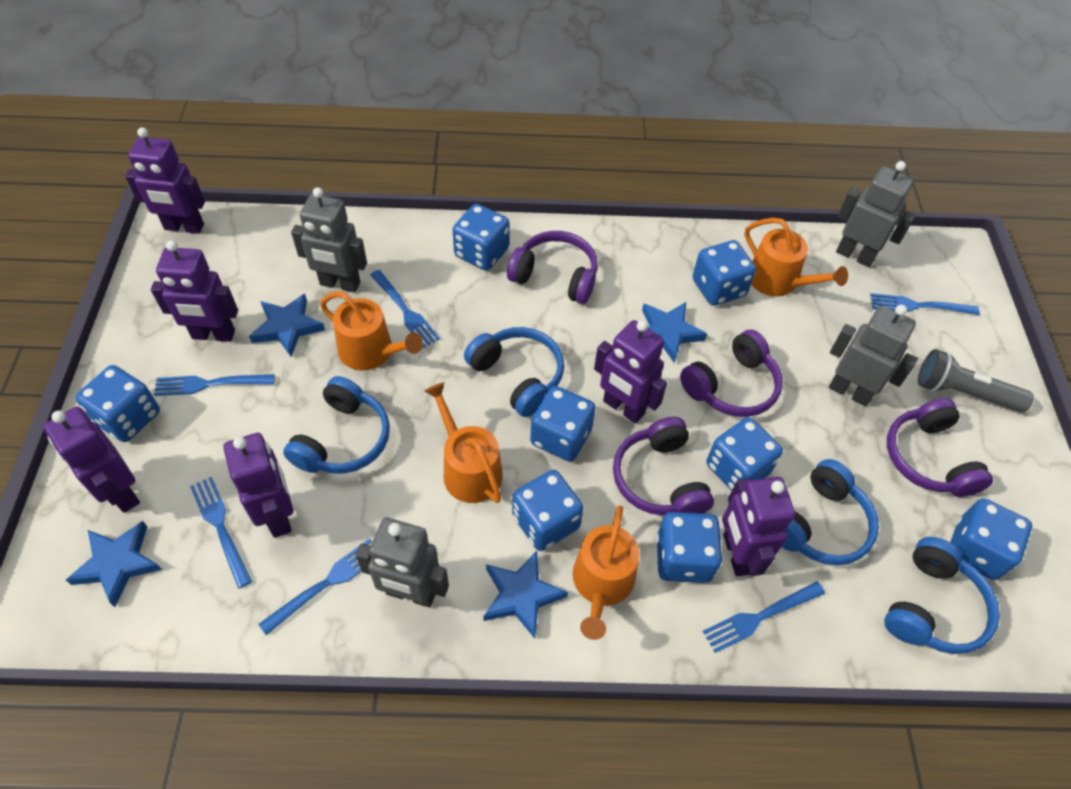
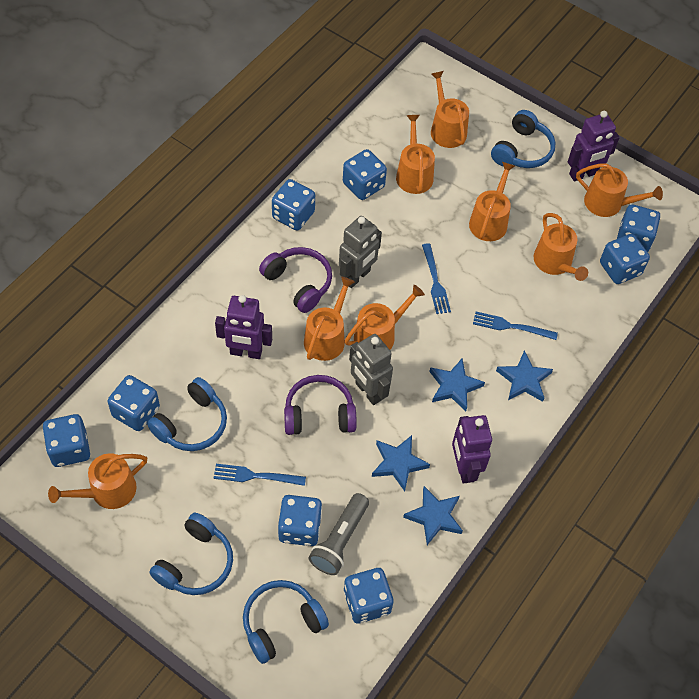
blue fork: [154,374,275,396] [190,477,252,589] [258,538,372,635] [370,270,440,348] [703,581,825,653] [870,293,980,315] = 6 -> [213,464,306,486] [422,243,451,314] [473,312,558,340] = 3
grey robot: [291,187,367,293] [356,517,449,608] [829,305,918,406] [836,161,915,267] = 4 -> [339,216,382,288] [349,334,393,405] = 2
orange watering can: [320,292,423,370] [424,382,503,503] [573,506,640,640] [744,218,848,296] = 4 -> [48,453,147,509] [304,277,355,361] [345,285,425,349] [396,115,435,194] [431,71,469,148] [469,162,515,241] [534,213,588,281] [576,163,663,217] = 8
purple headphones: [507,231,598,304] [613,417,714,515] [680,330,783,417] [887,398,993,497] = 4 -> [259,247,332,313] [284,375,357,435] = 2
purple robot: [43,407,140,513] [125,127,205,234] [151,240,238,342] [223,433,293,538] [594,320,667,424] [722,477,795,576] = 6 -> [215,295,272,359] [452,415,492,484] [568,111,620,181] = 3

